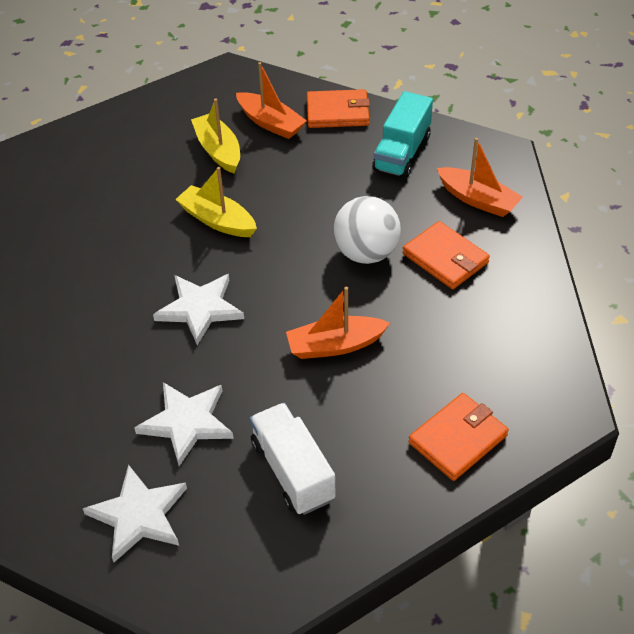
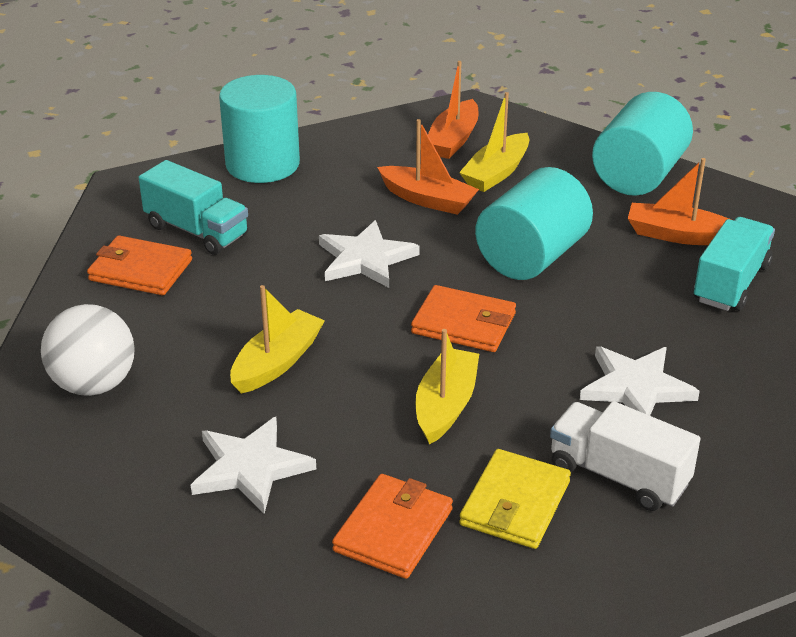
turquoise cylinder: none = 0 -> [219,75,300,183] [475,167,593,280] [592,92,693,196] = 3
turquoise truck: [372,91,433,178] = 1 -> [139,160,248,255] [694,217,775,311] = 2
yellow boat: [175,167,257,237] [191,99,240,174] = 2 -> [230,285,325,394] [415,329,479,445] [459,92,529,192] = 3
yellow wallet: none = 0 -> [459,449,571,549] = 1

